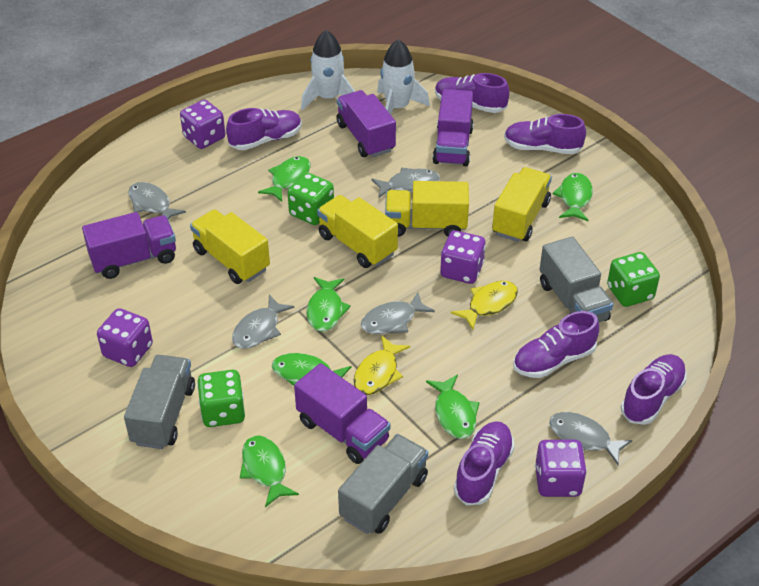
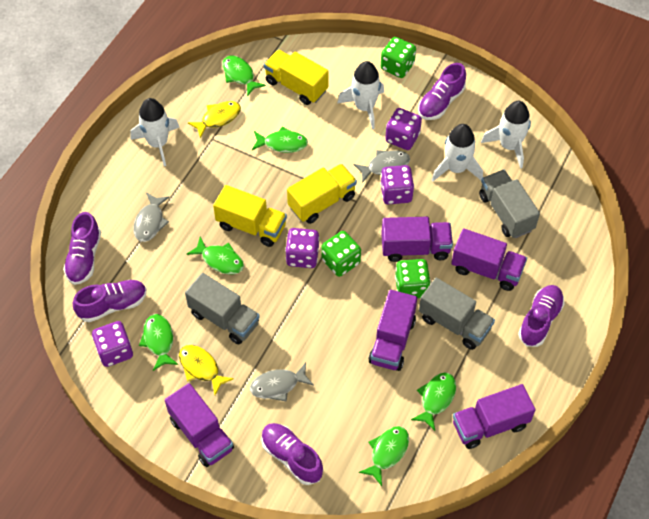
grey fish: [128,182,186,220] [232,295,295,349] [361,292,435,334] [371,168,440,198] [549,412,632,465] = 5 -> [133,193,169,242] [250,363,314,401] [354,150,410,183] = 3
purple shoe: [226,108,302,150] [435,73,509,113] [454,421,515,505] [504,114,586,154] [513,311,599,378] [621,354,687,425] = 6 -> [63,212,101,285] [73,280,147,322] [261,423,323,485] [418,63,466,120] [518,285,565,347] = 5
purple truck: [82,212,176,279] [294,363,390,464] [336,90,396,157] [432,89,474,166] = 4 -> [165,383,234,467] [369,290,417,371] [381,217,453,262] [451,228,527,291] [453,384,536,449] = 5
white rocket: [301,30,356,110] [377,39,430,115] = 2 -> [130,98,180,166] [337,61,384,129] [432,124,483,181] [481,101,531,169] = 4
yellow truck: [190,209,270,284] [317,195,398,268] [385,181,469,237] [492,167,552,242] = 4 -> [213,185,287,247] [264,49,329,105] [287,164,357,224] = 3

